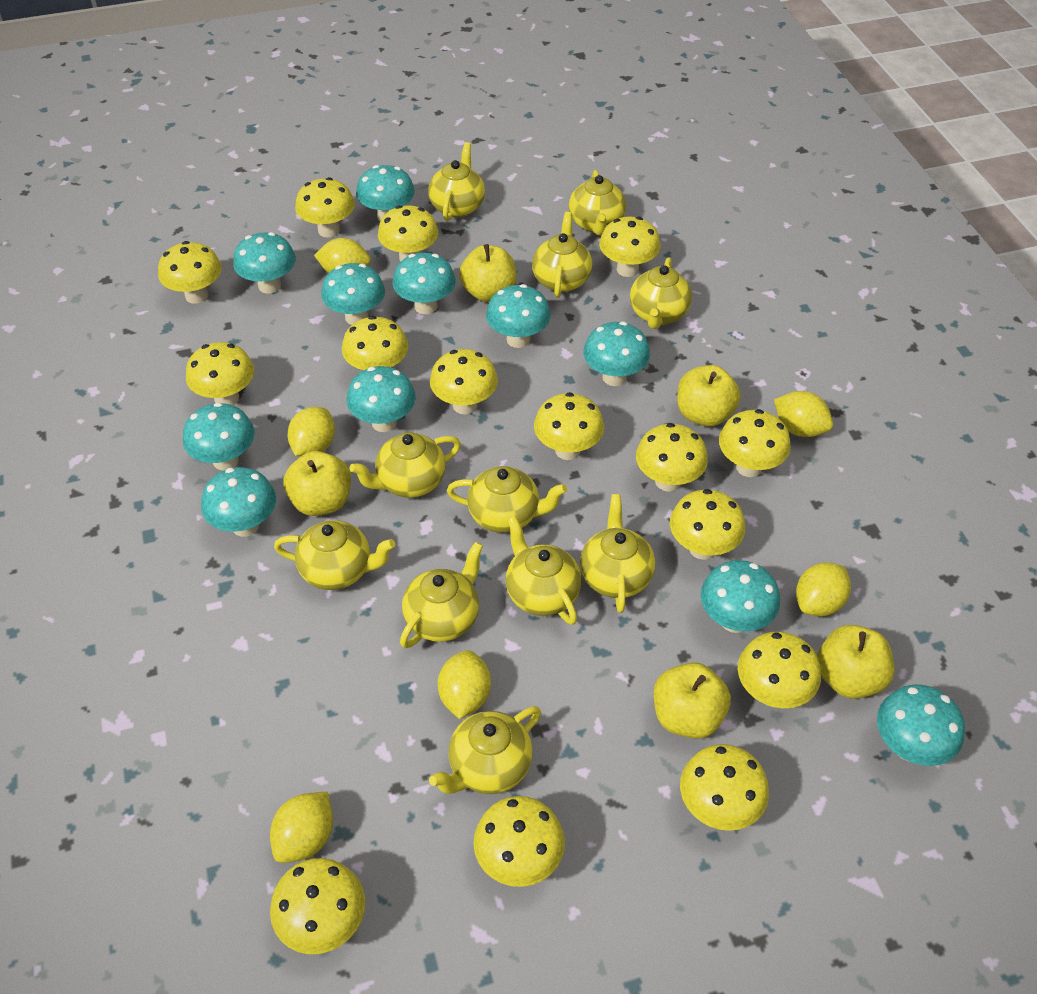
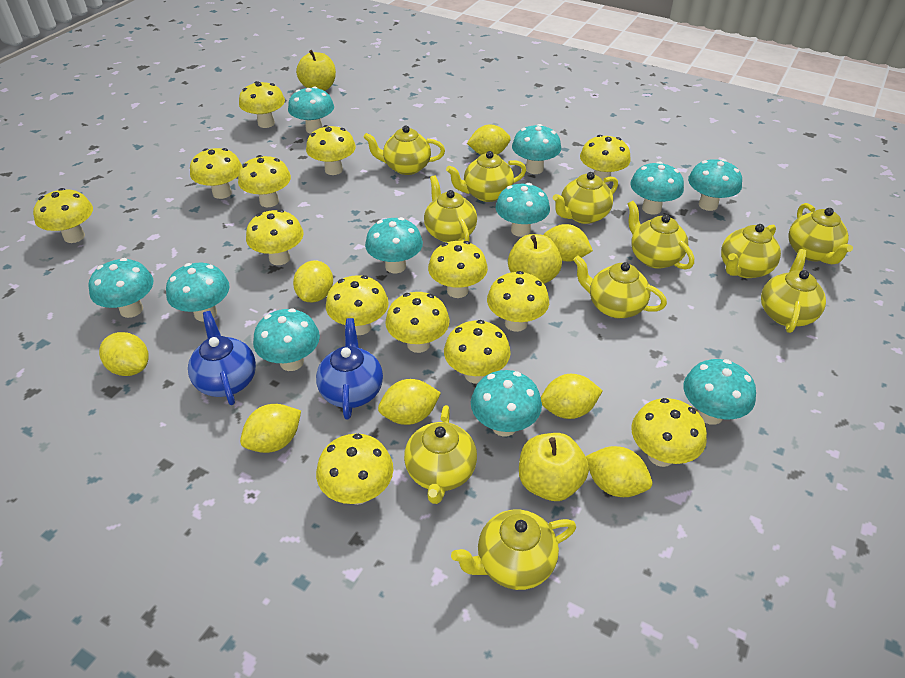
blue teapot: none = 0 -> [188,311,256,405] [316,318,383,420] = 2
yellow apple: [284,451,351,516] [459,244,517,302] [654,662,731,739] [677,365,741,427] [817,625,894,699] = 5 -> [296,50,336,91] [508,234,562,284] [519,433,589,501] = 3
yellow lemon: [270,792,333,863] [287,407,335,456] [314,238,371,273] [438,650,491,719] [774,391,833,437] [796,562,851,616] = 6 -> [99,332,149,376] [240,404,301,453] [293,261,333,302] [378,379,441,425] [467,124,511,155] [541,374,603,419] [543,224,593,261] [585,446,652,497] = 8
yellow mushroom: [158,241,222,304] [186,342,254,405] [270,858,365,954] [295,177,355,238] [342,316,408,370] [378,205,438,262] [430,349,498,414] [473,796,565,887] [534,392,604,460] [599,217,661,277] [636,423,708,492] [670,489,745,560] [680,744,769,831] [719,409,791,477] [738,632,821,708] = 15 -> [33,188,93,243] [190,148,242,199] [238,155,291,207] [239,81,285,128] [246,209,304,265] [306,125,356,175] [316,434,394,505] [326,275,389,335] [385,292,450,353] [428,241,488,298] [444,320,511,384] [487,271,549,332] [580,135,631,185] [631,398,707,467] = 14

